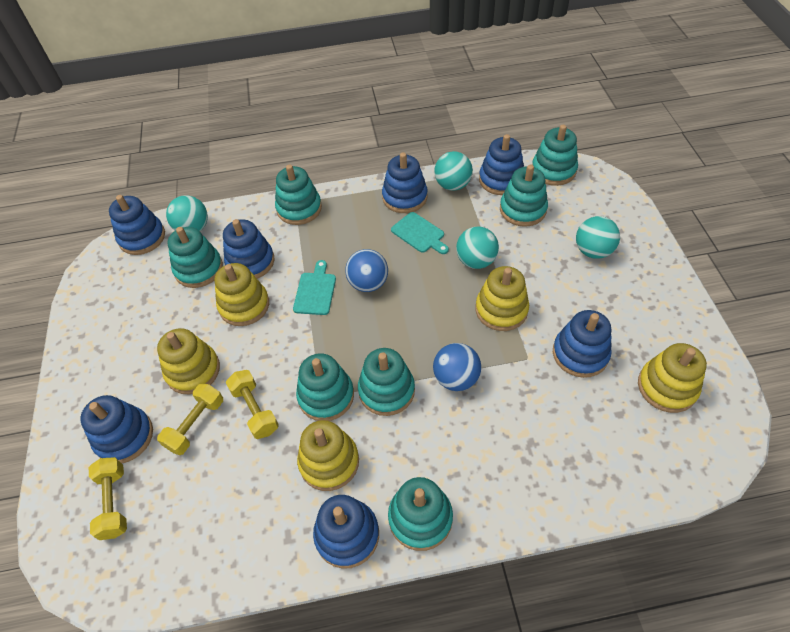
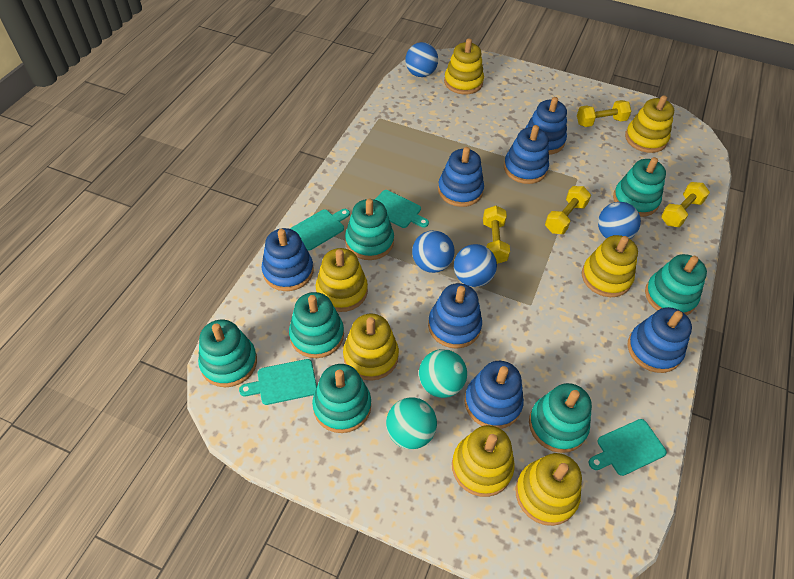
blue ball: [345,249,388,292] [433,343,481,391] = 2 -> [405,42,438,77] [412,230,454,273] [454,244,497,287] [598,202,641,239] = 4
turquoise ball: [166,195,208,231] [434,151,473,191] [456,226,499,269] [576,216,620,259] = 4 -> [386,397,437,449] [419,349,467,398] = 2
turquoise cutting board: [293,260,336,315] [391,212,449,254] = 2 -> [239,359,317,405] [290,209,350,251] [375,190,429,228] [589,419,667,476] = 4
yellow dumbbell: [89,457,127,540] [157,383,223,455] [226,370,279,439] = 3 -> [483,206,510,264] [545,186,591,234] [577,100,631,127] [661,182,710,227] = 4
yellow stacking toy: [157,328,220,394] [214,263,269,326] [297,420,359,491] [475,266,529,331] [638,343,707,413] = 5 -> [316,248,368,312] [343,314,399,381] [444,39,484,95] [452,425,514,497] [516,453,582,526] [582,235,638,297] [625,95,674,153] = 7

